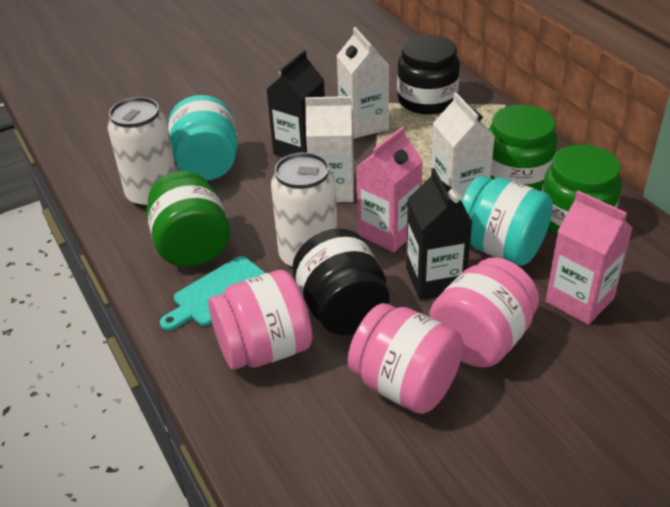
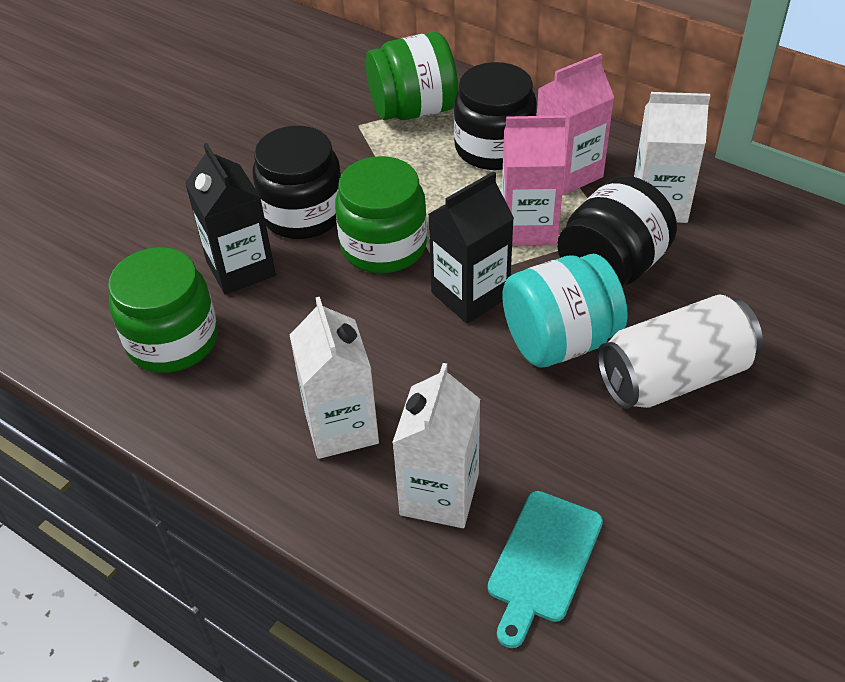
black jar: [292,229,390,335] [397,35,460,114] = 2 -> [252,126,341,239] [454,62,537,170] [557,176,677,287] = 3
pink jar: [208,270,312,370] [348,303,463,414] [429,257,539,367] = 3 -> none = 0
turquoise jar: [168,95,238,180] [462,176,553,266] = 2 -> [502,254,628,368] = 1
white can: [108,97,177,209] [271,152,338,268] = 2 -> [597,295,763,409] = 1

